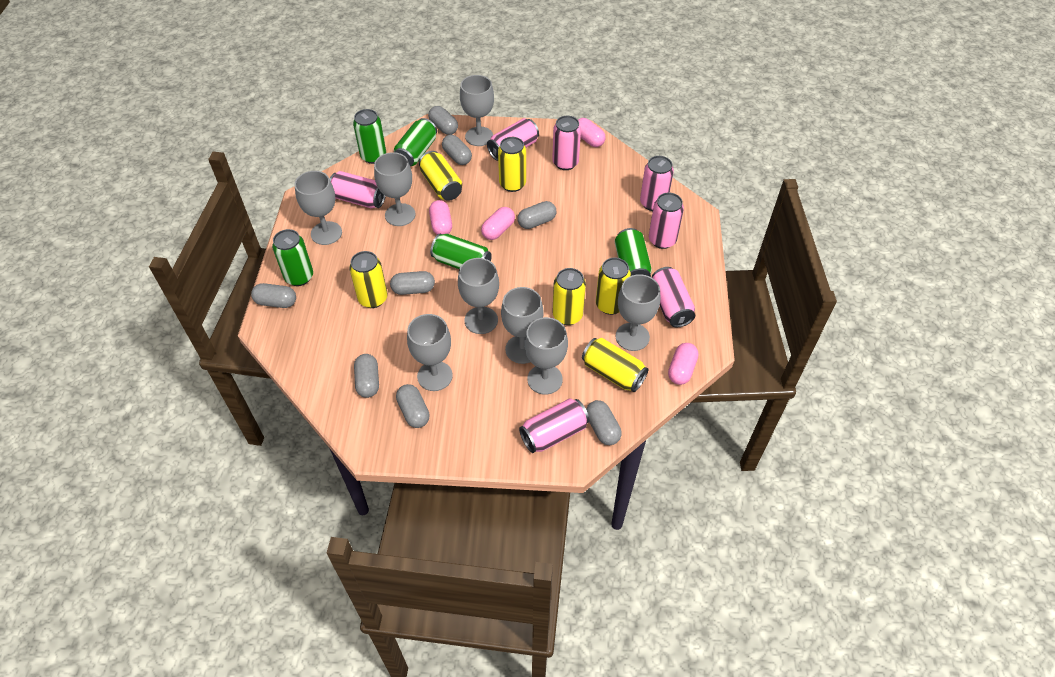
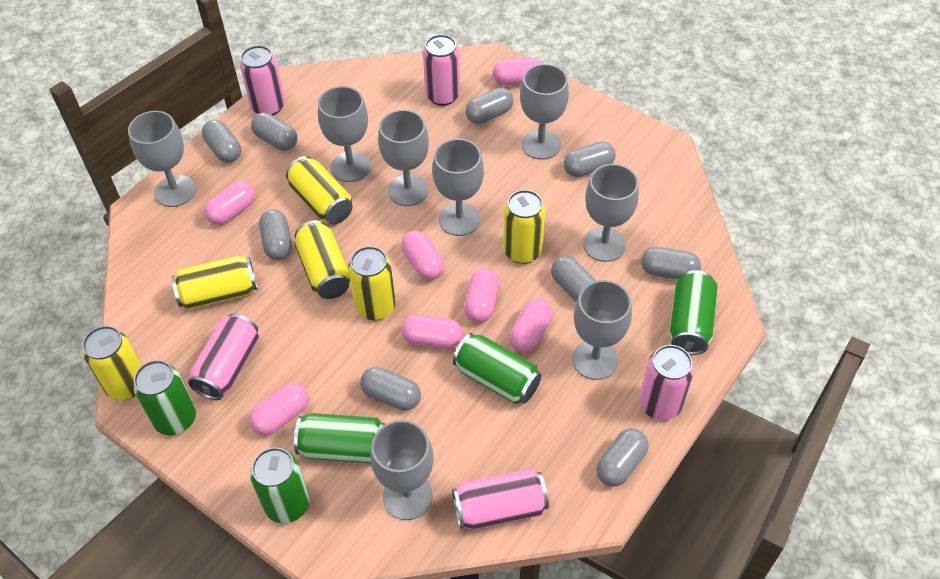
grey capsule: [251,283,296,308] [354,354,379,398] [390,271,435,295] [396,384,430,428] [428,106,458,135] [442,135,472,165] [518,201,556,229] [586,400,622,445] = 8 -> [202,120,241,163] [251,112,298,151] [259,210,292,260] [360,367,421,411] [465,87,514,124] [551,256,596,302] [564,141,616,177] [596,428,649,487] [641,247,701,280] = 9
pink can: [330,171,386,208] [487,118,539,161] [519,398,589,453] [552,116,581,170] [640,156,674,211] [649,192,684,249] [652,267,695,327] = 7 -> [188,314,259,400] [240,45,285,115] [423,34,460,106] [452,469,549,530] [639,345,694,420] = 5
pink capsule: [429,200,452,235] [481,207,515,240] [578,118,606,147] [668,343,699,385] = 4 -> [204,181,255,225] [249,383,309,435] [401,231,444,280] [401,315,463,349] [464,268,499,323] [493,58,542,85] [509,299,553,353] = 7

